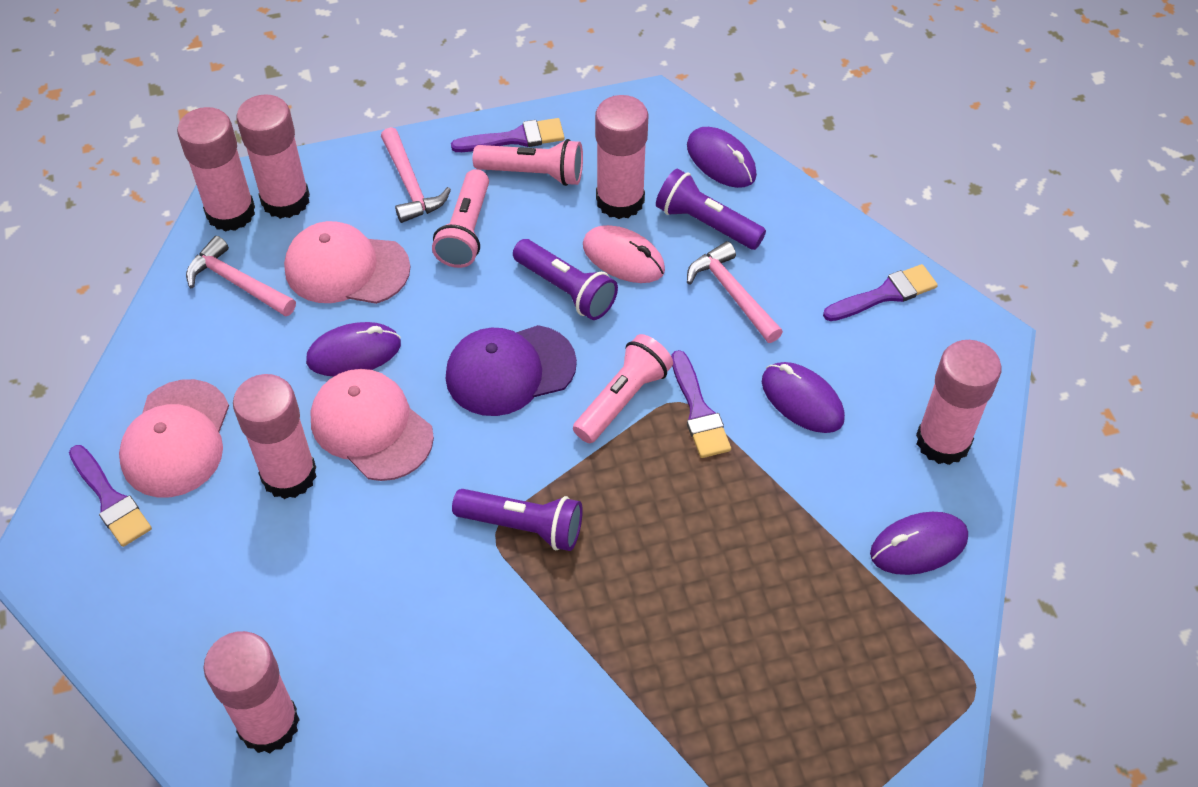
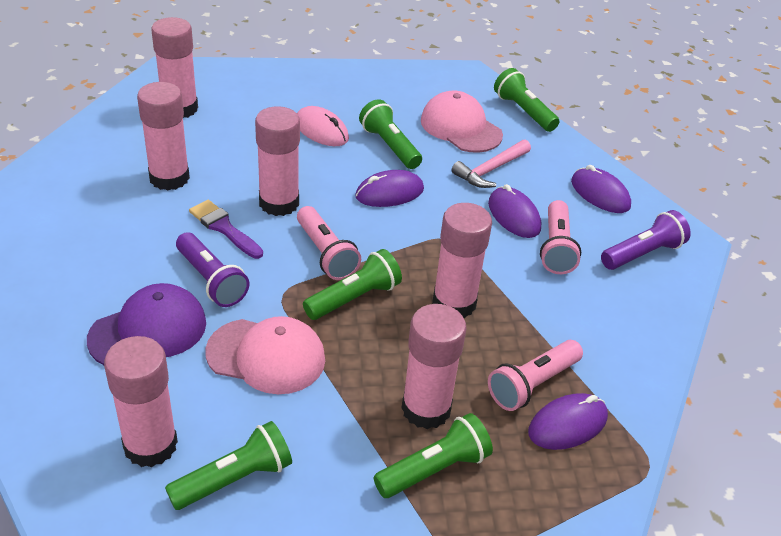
green flashlight: none = 0 -> [165,421,292,510] [303,249,402,320] [359,99,422,169] [374,413,493,498] [494,68,559,132] = 5
pink cap: [119,379,229,497] [284,221,410,304] [310,369,434,481] = 3 -> [205,316,325,394] [421,91,503,153] = 2
pink hammer: [186,236,296,317] [381,127,451,223] [687,241,783,343] = 3 -> [452,140,531,188] = 1
purple brush: [69,445,152,547] [451,118,564,152] [671,350,731,458] [823,264,938,321] = 4 -> [189,200,263,259] = 1
purple flashlight: [452,489,583,551] [513,239,618,320] [656,169,766,250] = 3 -> [176,232,249,307] [601,210,691,270] = 2

